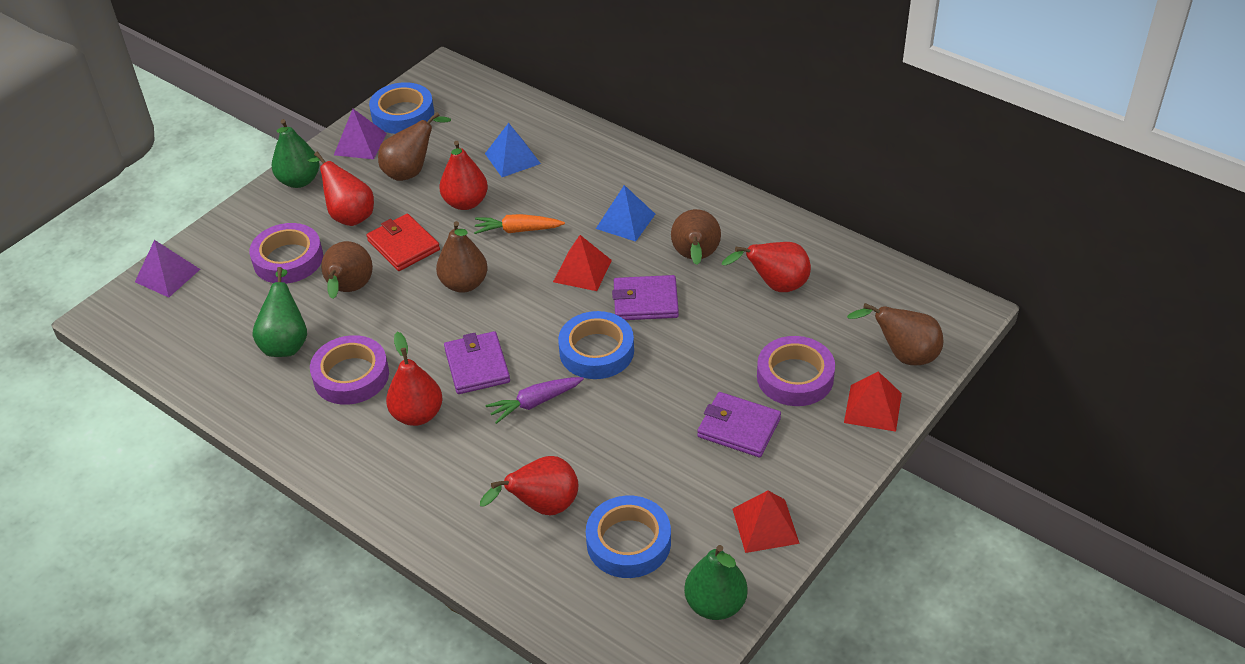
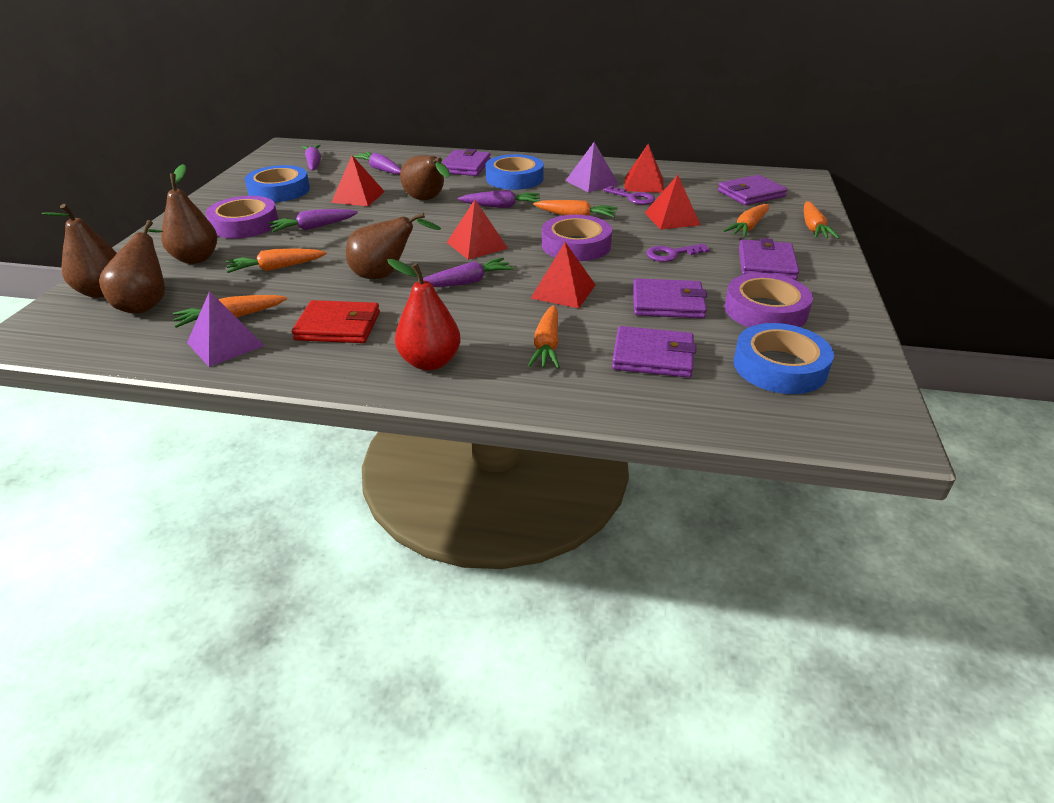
blue pyramid: [485,123,541,177] [596,185,655,241] = 2 -> none = 0
green pear: [253,267,307,357] [272,119,320,188] [684,545,748,620] = 3 -> none = 0
orange carrot: [474,214,565,234] = 1 -> [173,295,287,328] [226,249,327,273] [528,305,560,369] [533,200,618,217] [723,204,769,237] [804,201,840,239] = 6
purple carrot: [485,377,584,424] = 1 -> [268,209,358,232] [302,145,321,171] [354,152,401,174] [423,258,514,287] [458,190,540,208] = 5
purple key: none = 0 -> [603,186,655,205] [646,243,710,262] = 2
purple wallet: [444,331,510,394] [612,275,679,320] [697,392,781,458] = 3 -> [441,149,491,176] [612,326,696,378] [633,278,707,318] [718,175,788,205] [739,238,799,280] = 5
red pear: [308,152,374,226] [386,332,443,426] [439,141,488,210] [480,456,578,515] [722,242,811,292] = 5 -> [387,259,461,371] = 1
red pyramid: [553,235,612,291] [733,491,800,553] [844,371,902,432] = 3 -> [331,155,385,206] [447,200,508,260] [531,242,596,308] [624,144,664,193] [645,175,700,230] = 5

